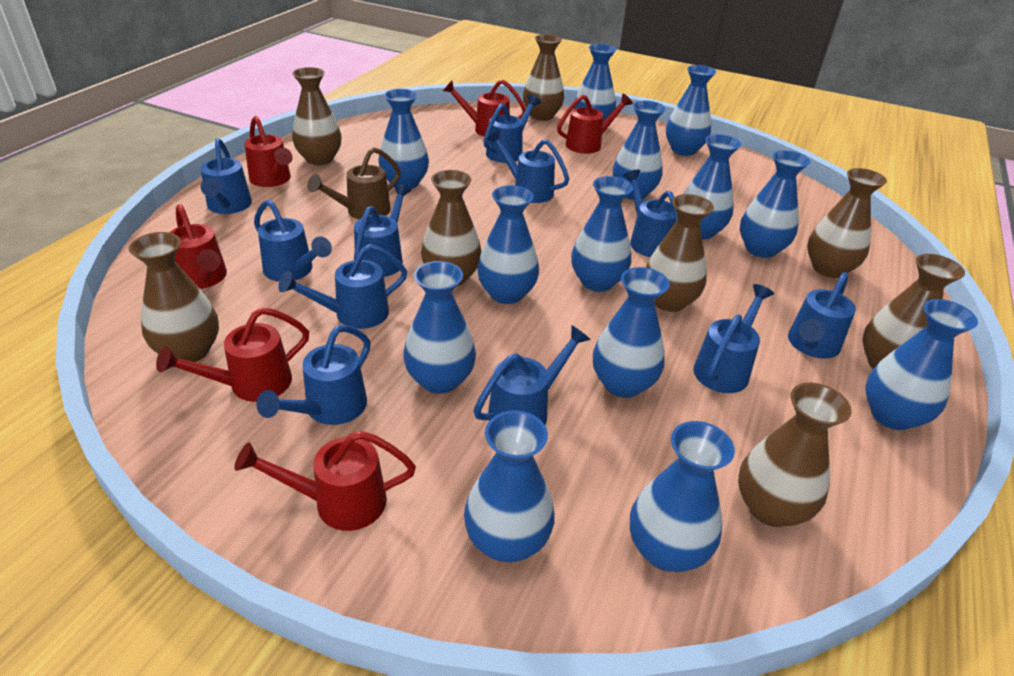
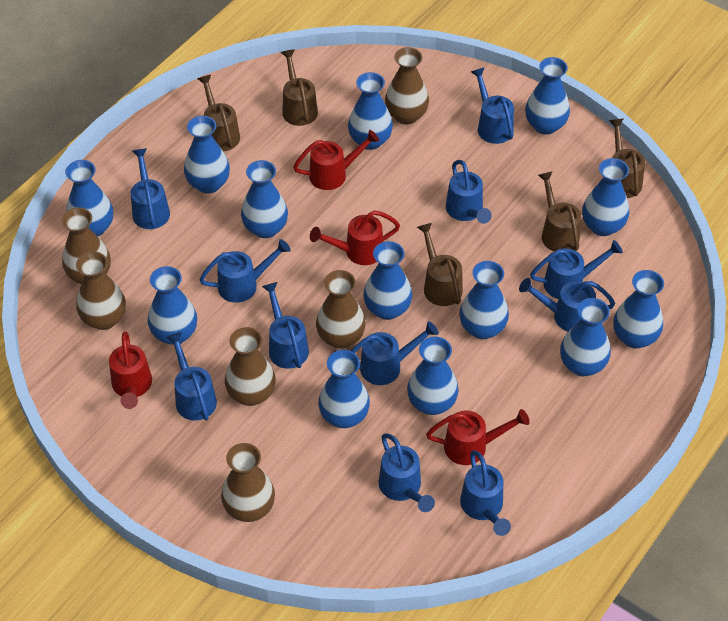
brown vase: [129,232,219,362] [292,67,342,165] [421,170,482,286] [523,34,564,121] [646,194,714,312] [738,382,852,527] [807,168,887,278] [862,254,965,369] = 8 -> [61,207,111,284] [76,251,126,330] [221,443,275,522] [225,327,276,406] [316,270,366,349] [385,47,429,124] = 6
brown watering can: [307,147,401,219] = 1 -> [197,75,240,151] [281,49,318,126] [417,223,463,306] [538,171,581,252] [609,119,645,198] = 5
red watering can: [156,307,309,402] [169,204,227,289] [234,431,416,531] [245,116,293,187] [443,80,526,137] [557,94,633,154] = 6 -> [109,331,152,409] [293,130,379,190] [310,210,400,265] [426,409,530,465] = 4

